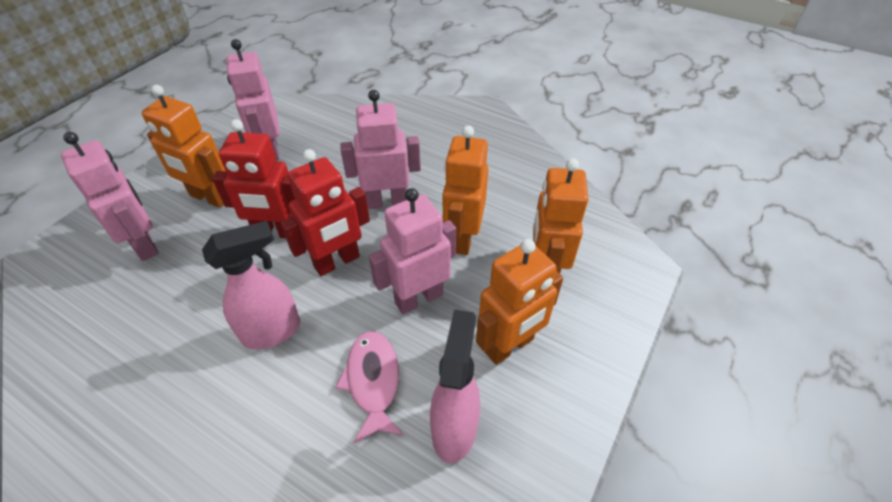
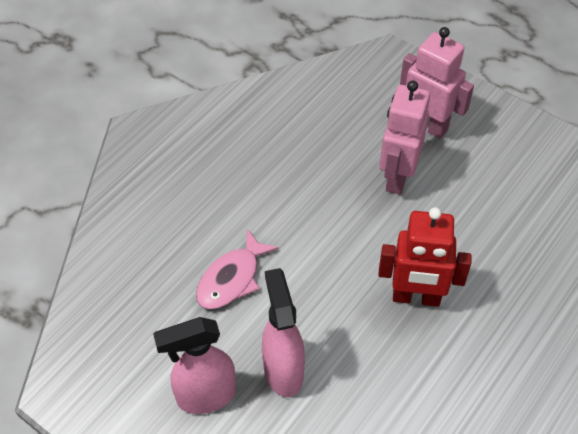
orange robot: [142,85,225,208] [443,126,488,255] [476,239,563,365] [533,158,589,273] = 4 -> none = 0
pink robot: [61,132,159,261] [227,39,280,160] [340,90,421,209] [369,188,456,314] = 4 -> [379,80,430,195] [400,27,474,139] = 2
red robot: [212,119,296,238] [281,149,370,276] = 2 -> [378,207,471,307] = 1

